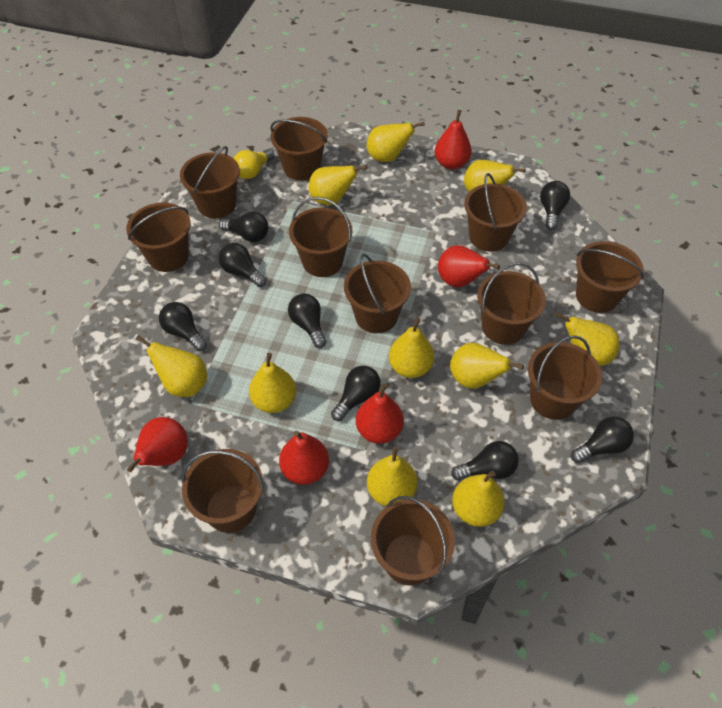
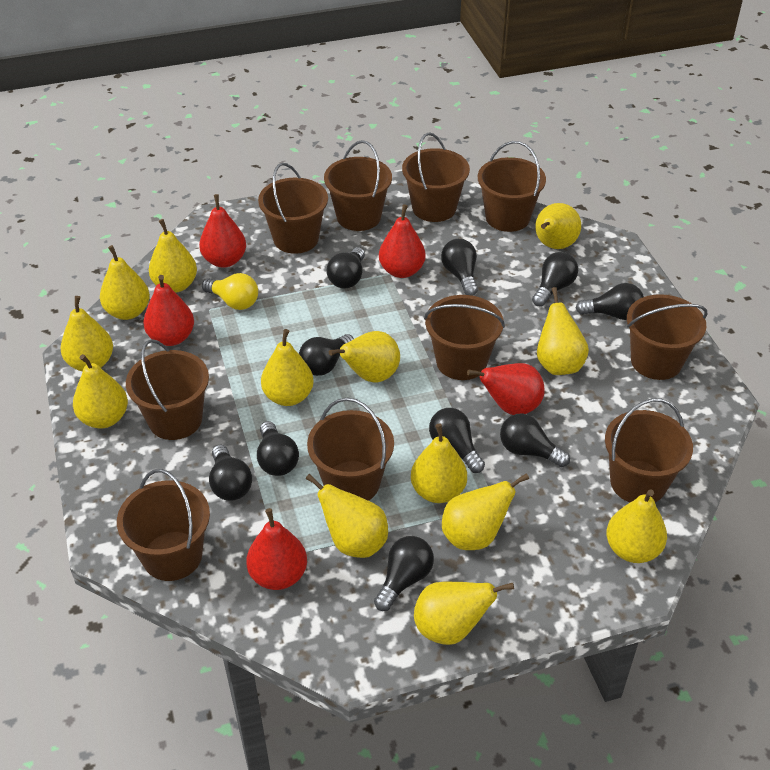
black light bulb: [159,302,207,351] [219,212,269,242] [219,243,266,287] [288,293,327,348] [331,366,381,421] [451,441,519,481] [540,181,570,230] [571,416,634,463] = 8 -> [209,445,252,501] [257,421,299,476] [299,334,354,376] [327,247,365,289] [374,536,434,611] [429,408,485,473] [441,239,478,296] [500,413,570,467] [532,252,578,306] [575,283,644,320] = 10
brown bucket: [126,203,191,272] [180,146,240,219] [182,449,264,533] [270,117,328,181] [289,197,353,277] [344,254,411,333] [371,496,455,586] [464,173,527,252] [477,263,546,345] [528,335,602,420] [576,241,644,313] = 11 -> [117,469,210,581] [126,339,209,440] [258,163,328,254] [307,397,394,501] [324,140,392,231] [402,132,470,222] [424,295,505,380] [478,141,546,232] [605,398,693,503] [627,294,708,380] = 10
yellow pear: [136,335,207,397] [249,353,296,413] [308,165,367,205] [367,122,425,162] [367,446,418,506] [389,318,434,378] [450,343,524,389] [452,471,505,527] [464,160,526,192] [556,312,620,366] = 10 -> [60,296,113,371] [73,354,128,428] [100,245,150,320] [149,219,197,293] [261,329,314,406] [306,474,388,558] [329,331,400,383] [411,424,467,503] [414,582,514,645] [442,473,529,550] [535,203,581,249] [537,287,589,375] [606,489,667,563] = 13

